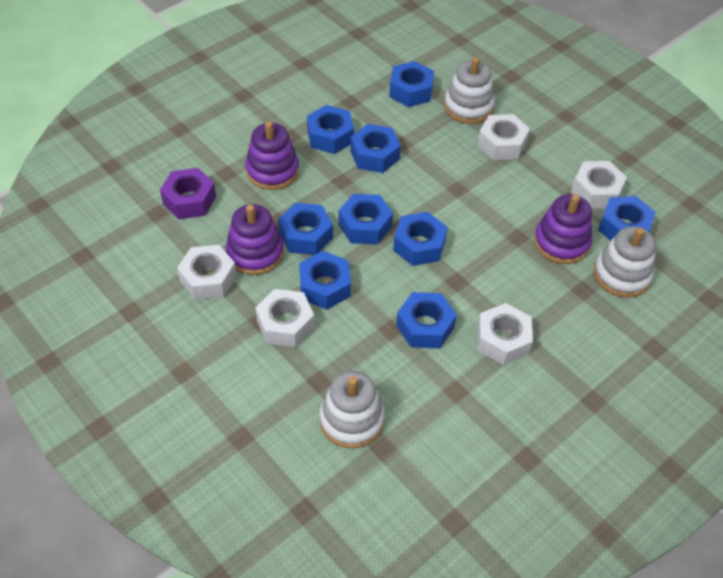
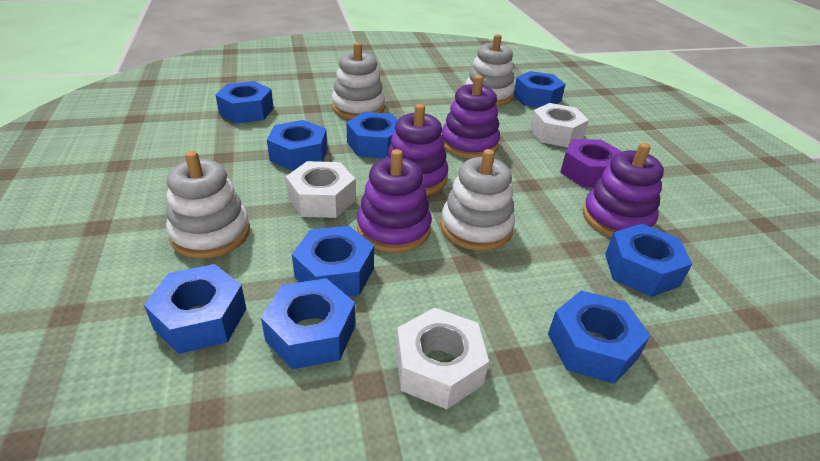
purple stacking toy: [226,204,284,275] [245,121,299,190] [534,194,592,264] = 3 -> [357,149,432,253] [386,104,448,195] [442,75,500,159] [583,143,664,237] = 4
white nut: [177,245,237,300] [255,289,315,347] [477,114,530,160] [477,303,533,365] [571,161,627,209] = 5 -> [286,161,356,218] [396,308,489,409] [530,103,589,148] = 3
white stacking toy: [320,371,385,449] [444,57,495,124] [593,226,656,298] = 3 -> [166,151,250,258] [331,42,385,119] [440,149,515,251] [465,34,515,106] = 4

